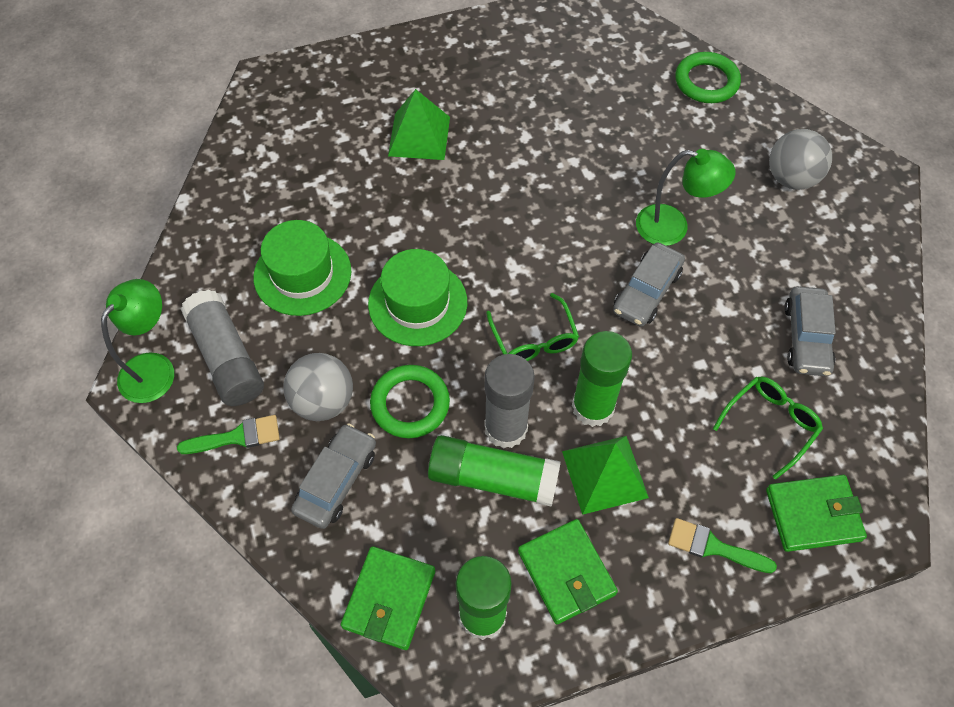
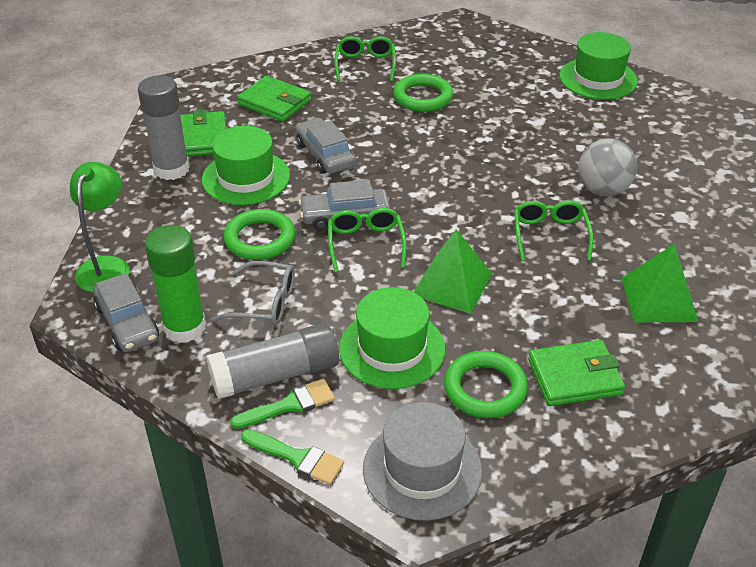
green glasses: [486,293,579,361] [713,377,823,480] = 2 -> [328,208,407,272] [334,36,396,81] [514,200,593,261] = 3
green glue stick: [428,435,561,507] [456,556,512,640] [572,331,632,427] = 3 -> [145,225,206,343] = 1
green hat: [253,220,351,316] [368,249,467,346] = 2 -> [202,126,290,205] [339,287,445,389] [559,32,638,100] = 3
green lamp: [101,279,174,403] [636,149,735,246] = 2 -> [70,162,130,292] = 1
green ring: [370,365,450,438] [675,52,741,103] = 2 -> [224,209,295,260] [393,74,453,112] [444,351,528,418] = 3
grey ball: [283,353,353,421] [769,129,832,190] = 2 -> [578,139,637,196] = 1
grey glasses: none = 0 -> [211,261,295,325] = 1
grey hat: none = 0 -> [363,402,482,521] = 1

